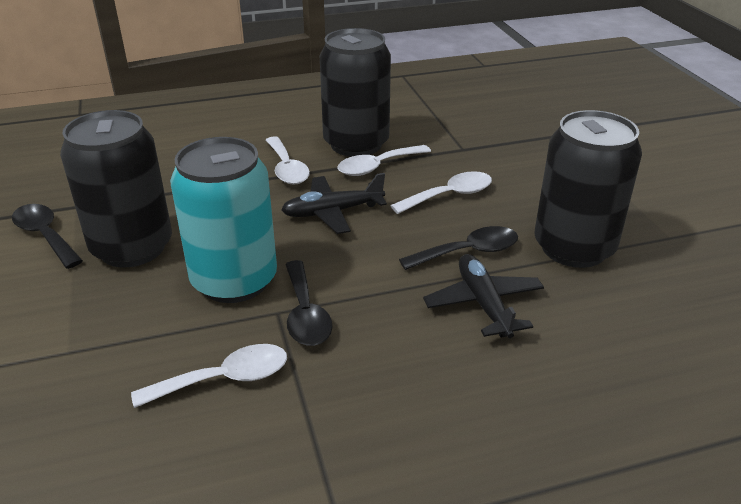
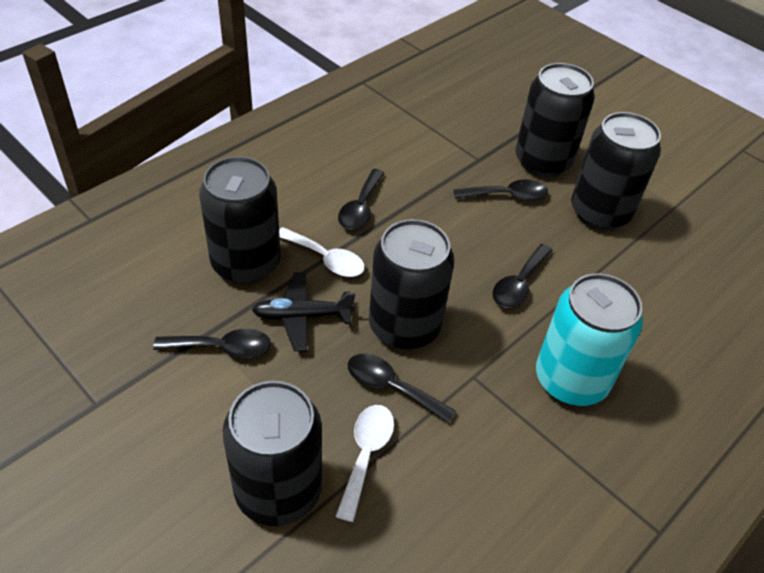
black can: [60,110,172,267] [320,28,391,157] [534,110,642,268] = 3 -> [199,156,281,284] [223,381,322,526] [369,219,454,350] [515,63,595,177] [571,112,661,230] = 5
black plane: [281,173,387,234] [423,254,544,338] = 2 -> [252,272,355,351] = 1
black spoon: [12,204,83,269] [285,260,333,346] [399,226,518,270] = 3 -> [153,329,271,358] [338,169,384,230] [348,354,456,423] [453,179,548,201] [492,244,553,308] = 5
white spoon: [131,344,287,408] [266,136,310,185] [337,145,431,176] [391,171,492,214] = 4 -> [279,227,365,277] [335,405,394,522] = 2

